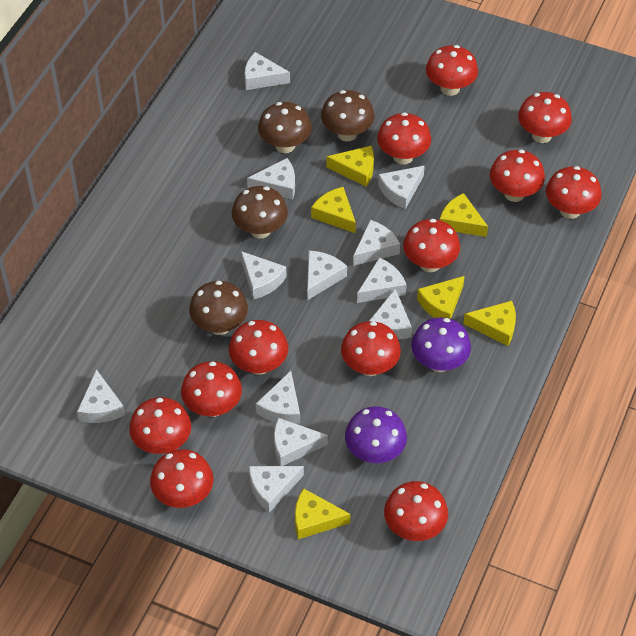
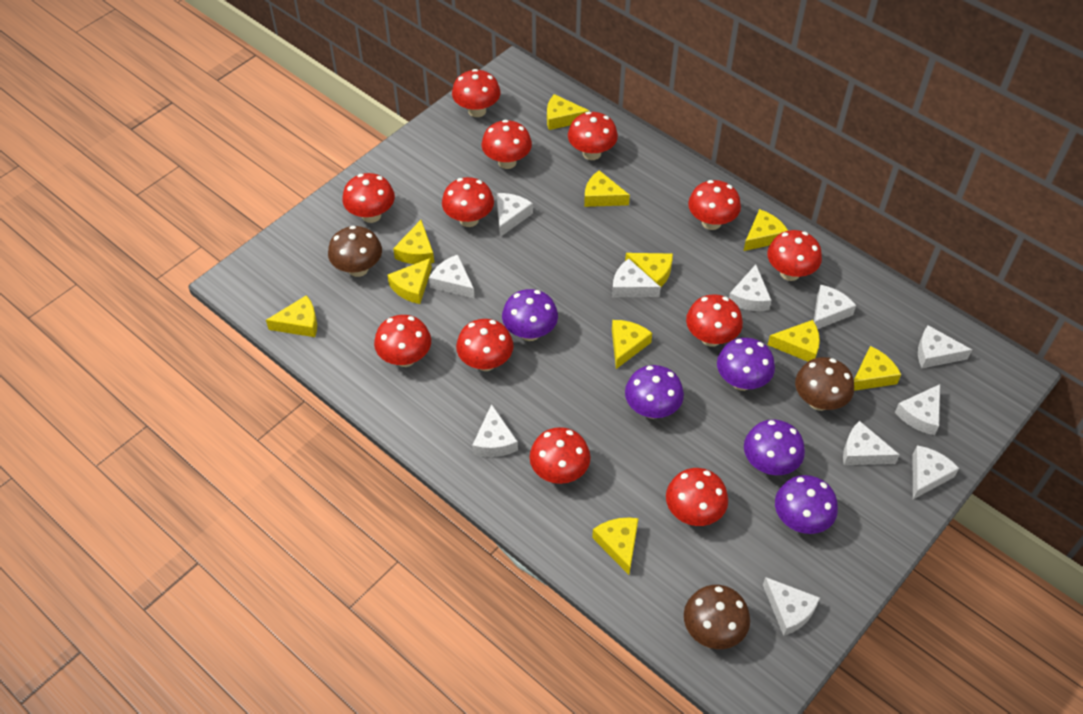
brown mushroom: [189,281,248,335] [232,186,288,239] [258,102,312,153] [321,90,374,142] = 4 -> [328,226,382,277] [684,585,750,649] [795,357,854,411] = 3
purple mushroom: [345,406,407,463] [411,317,471,372] = 2 -> [502,289,558,341] [625,365,684,419] [717,338,775,391] [744,420,805,475] [775,475,838,534] = 5
white cheese: [77,369,125,423] [241,251,286,300] [244,52,290,90] [247,158,295,200] [249,466,304,513] [256,371,300,424] [274,418,328,466] [307,251,347,300] [353,220,400,266] [357,257,407,303] [369,289,412,339] [378,166,425,209] = 12 -> [429,255,475,299] [472,404,518,457] [496,193,533,237] [612,259,661,297] [729,265,772,311] [763,577,820,636] [814,285,856,329] [843,421,900,465] [895,384,940,435] [913,445,959,499] [918,325,972,368] = 11
yellow cheese: [295,488,351,539] [311,187,356,233] [326,146,374,187] [417,276,465,319] [440,193,488,237] [463,301,516,346] = 6 -> [266,295,317,337] [387,258,432,304] [393,220,434,264] [547,94,589,130] [584,170,630,207] [592,517,638,575] [612,320,652,369] [625,253,673,287] [744,209,788,251] [768,320,820,362] [854,346,901,391] = 11

